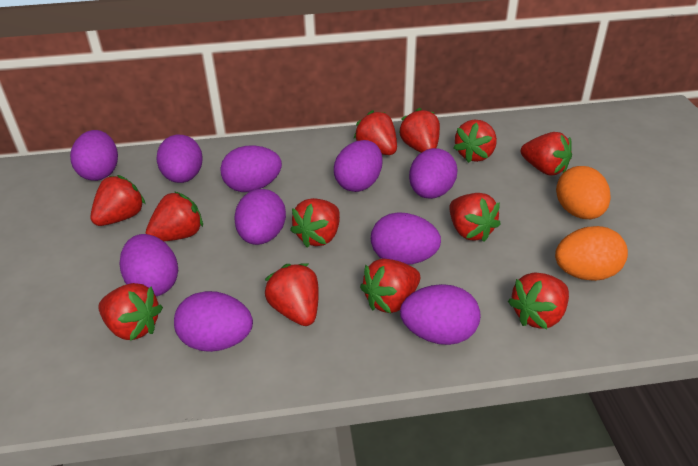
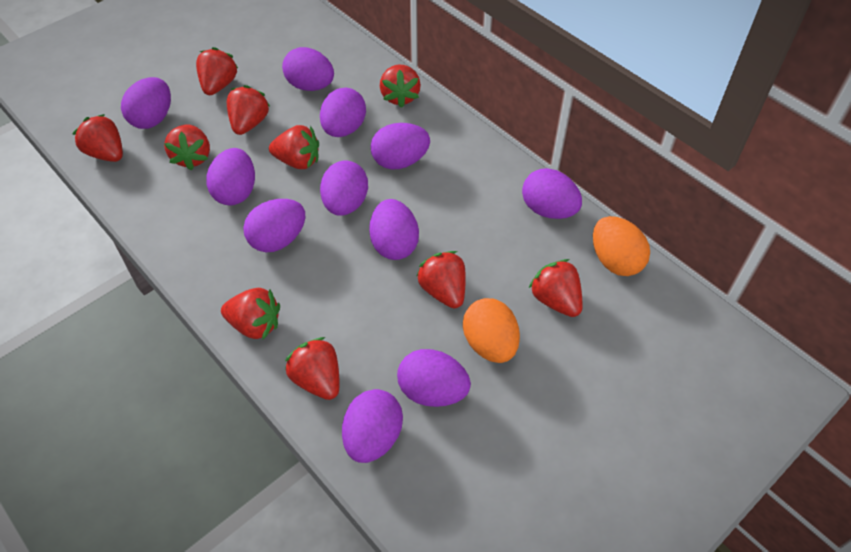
purple egg: [70,130,118,181] [120,234,178,296] [156,135,203,183] [174,291,253,352] [220,145,282,192] [234,189,286,245] [334,140,383,192] [371,212,441,265] [400,284,480,345] [409,148,457,199] = 10 -> [121,77,171,129] [206,148,255,205] [243,199,305,252] [282,47,334,91] [320,88,366,137] [320,161,368,216] [342,389,403,463] [369,199,419,260] [371,123,430,169] [397,349,471,407] [522,168,582,219] = 11
red strawberry: [90,175,146,226] [98,283,163,341] [146,191,203,241] [265,264,319,326] [290,198,340,248] [354,110,397,155] [360,259,420,313] [399,108,440,153] [450,193,501,242] [453,120,497,163] [508,273,569,329] [521,132,572,175] = 12 -> [72,114,123,162] [164,124,210,170] [196,47,238,95] [221,288,280,339] [227,85,270,135] [269,125,319,169] [285,337,339,400] [380,64,421,108] [416,251,466,308] [529,259,582,317] = 10

